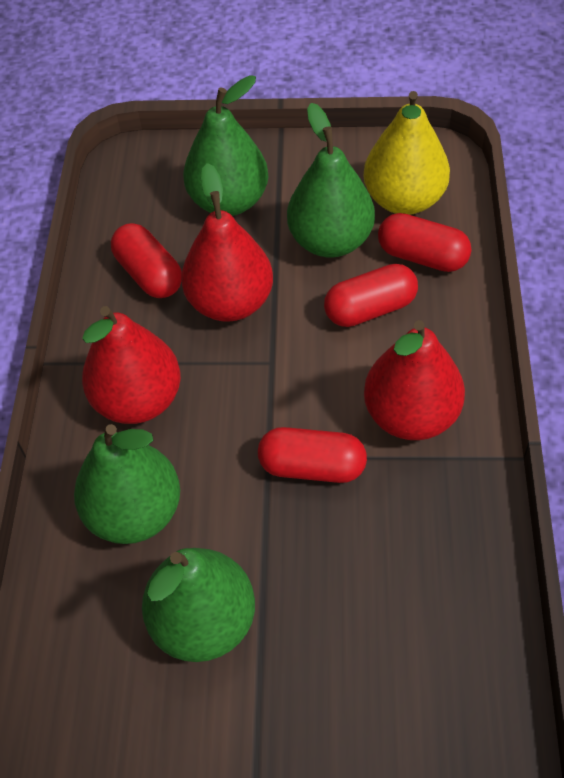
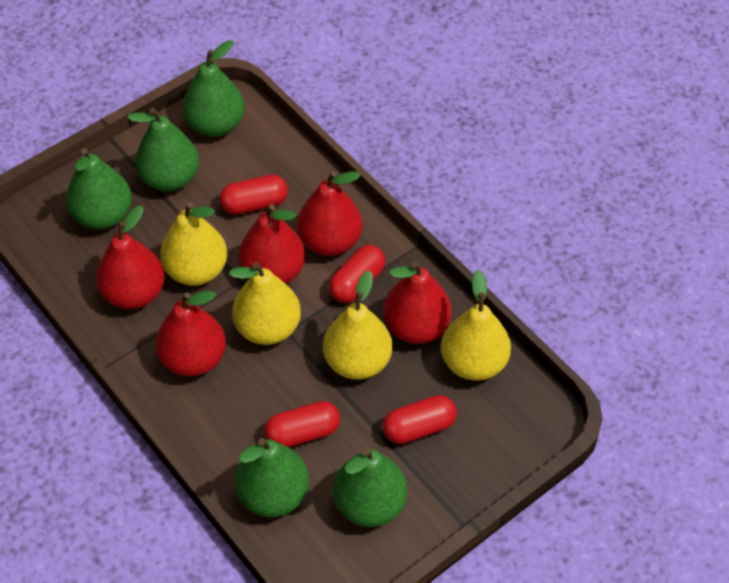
green pear: [74,424,180,544] [142,548,255,662] [183,75,268,216] [287,103,375,258] = 4 -> [66,148,132,229] [127,108,199,191] [183,40,245,137] [235,438,309,517] [333,448,408,527] = 5
red pear: [82,306,181,424] [181,163,273,322] [364,320,465,440] = 3 -> [96,206,165,309] [156,291,226,376] [239,204,305,284] [297,171,362,256] [383,261,452,344] = 5
yellow pear: [363,91,450,215] = 1 -> [160,202,227,286] [229,262,301,345] [323,270,393,380] [441,270,511,381] = 4

